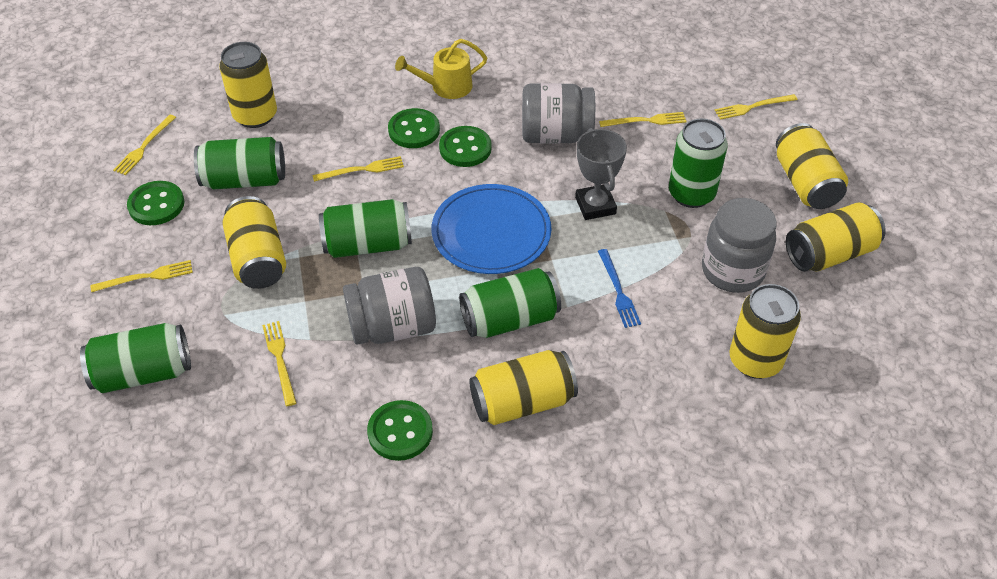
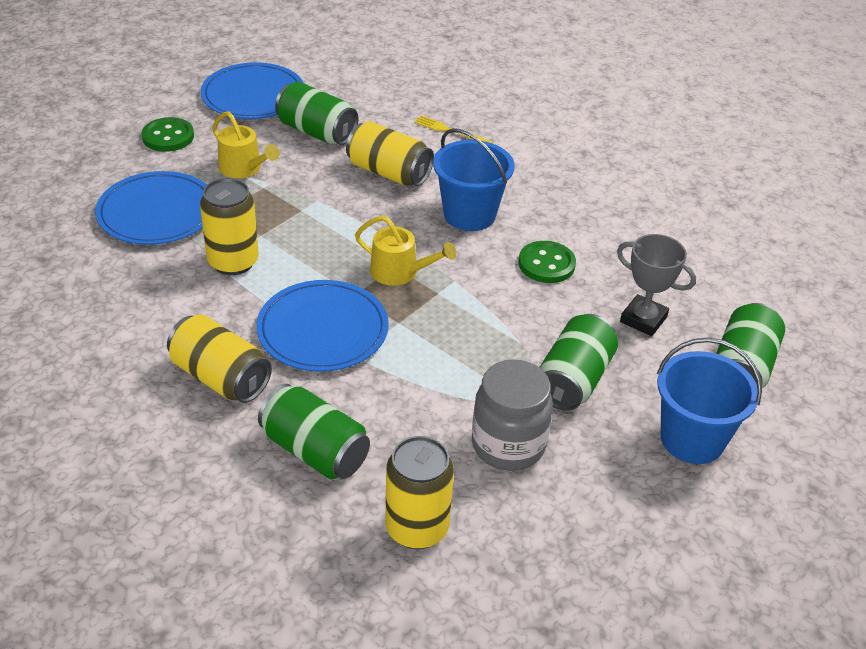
blue bucket: none = 0 -> [433,128,515,231] [657,338,762,464] = 2
blue fork: [598,249,641,328] = 1 -> none = 0
blue plate: [431,184,552,274] = 1 -> [95,171,207,245] [201,62,303,119] [256,280,389,372] = 3
green button: [127,181,184,225] [367,400,433,461] [388,108,440,148] [439,126,492,167] = 4 -> [141,117,194,152] [518,241,576,283] = 2
green can: [80,323,191,393] [194,137,285,189] [319,199,412,258] [459,268,561,338] [669,118,728,208] = 5 -> [258,384,370,479] [275,82,358,145] [539,314,618,411] [716,303,785,388] = 4
grey jar: [343,267,436,345] [522,83,595,144] [702,198,777,293] = 3 -> [472,359,553,471] = 1
yellow can: [219,42,277,128] [223,196,286,289] [469,350,578,425] [729,284,801,379] [776,123,848,209] [786,202,886,272] = 6 -> [167,314,272,403] [200,178,259,275] [346,121,434,186] [385,436,454,549] = 4
yellow fork: [90,260,193,292] [113,115,176,175] [262,321,296,406] [312,156,404,182] [599,112,687,127] [714,94,798,120] = 6 -> [414,115,493,143] = 1
yellow watering can: [395,39,487,99] = 1 -> [212,111,280,178] [355,215,456,286] = 2

